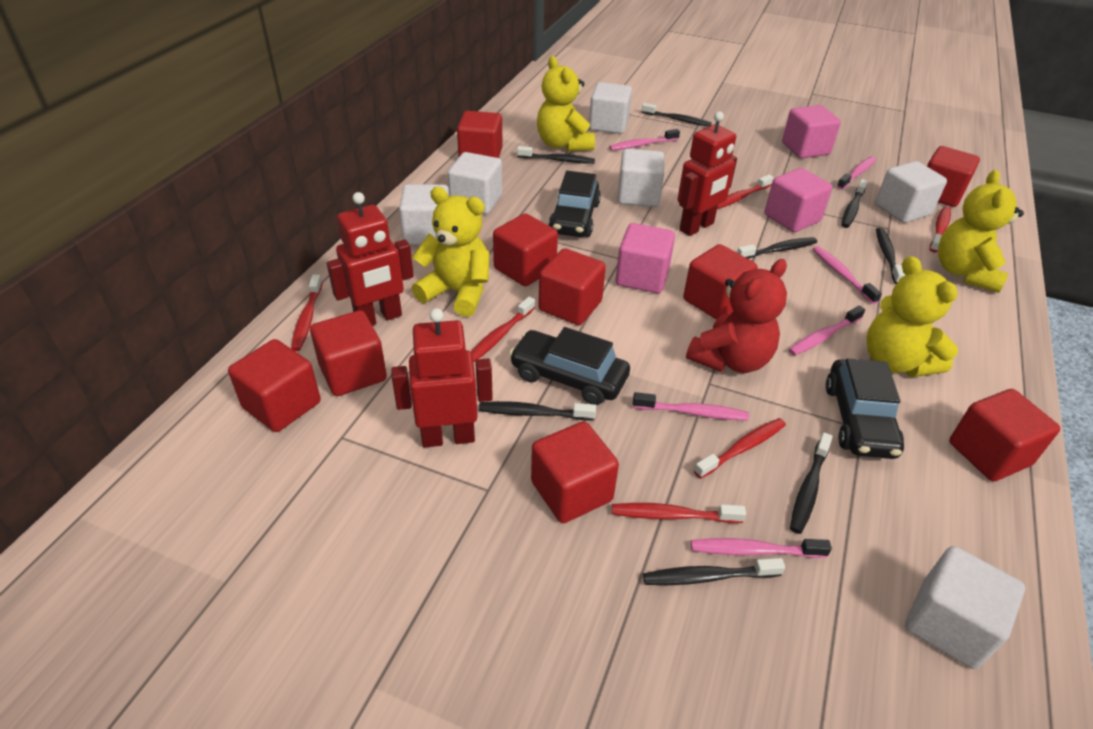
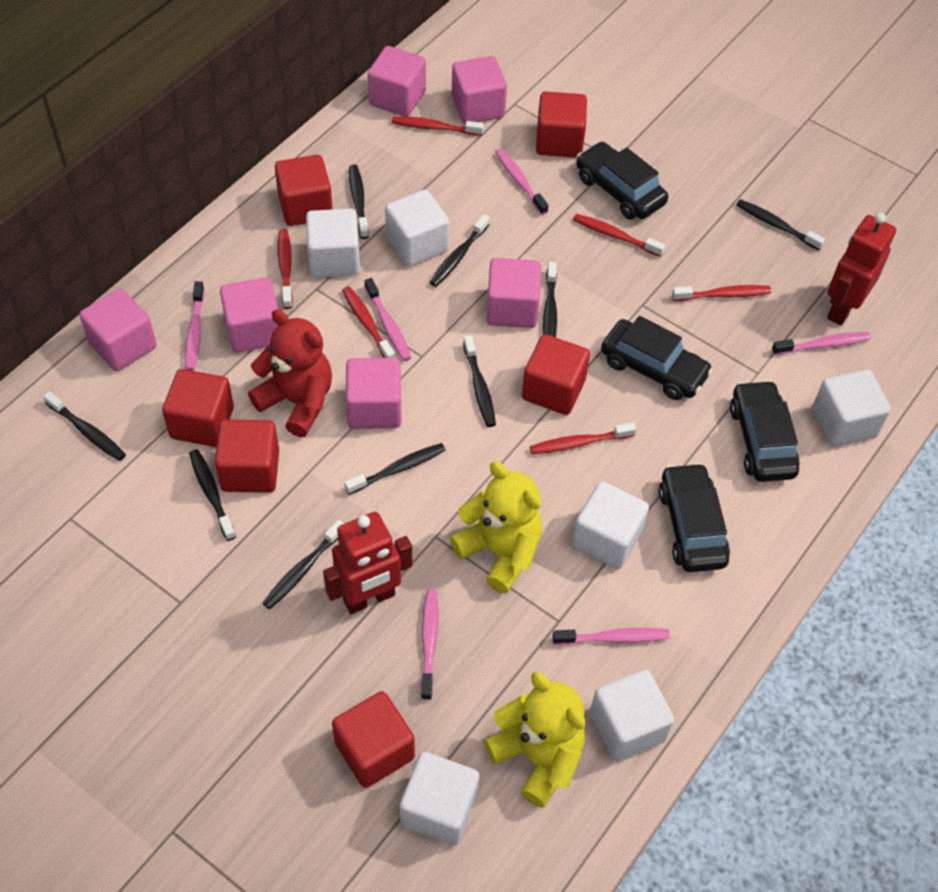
black car: [509,327,630,405] [548,171,601,237] [826,359,904,459] = 3 -> [576,141,668,220] [601,316,713,400] [659,463,730,572] [730,380,800,482] = 4
black toothbrush: [479,401,596,420] [517,146,595,164] [642,103,712,127] [643,558,785,585] [737,237,817,259] [790,432,833,534] [841,179,868,228] [876,228,905,284] = 8 -> [43,391,126,461] [189,449,236,541] [262,520,344,609] [344,443,446,495] [349,164,369,239] [430,214,490,287] [463,335,496,427] [543,262,557,337] [736,199,825,250] = 9
pink cube: [616,223,675,293] [765,168,832,232] [782,105,841,158] = 3 -> [79,288,157,371] [220,277,278,353] [346,358,401,429] [368,46,426,117] [452,56,507,124] [486,258,541,328] = 6
red cube: [228,339,321,432] [310,310,387,396] [457,111,503,158] [493,213,558,287] [531,421,619,523] [538,248,606,325] [683,244,757,320] [927,146,980,207] [949,389,1060,481] = 9 -> [162,369,234,447] [215,419,279,493] [275,155,332,226] [332,691,415,788] [522,334,590,415] [536,91,587,158] = 6
red robot: [327,192,414,325] [391,308,493,448] [677,111,737,236] = 3 -> [323,512,412,614] [827,213,896,326] = 2
yellow teddy bear: [412,187,490,317] [537,56,595,152] [867,256,958,377] [938,170,1024,293] = 4 -> [450,462,542,593] [484,672,585,808] = 2

